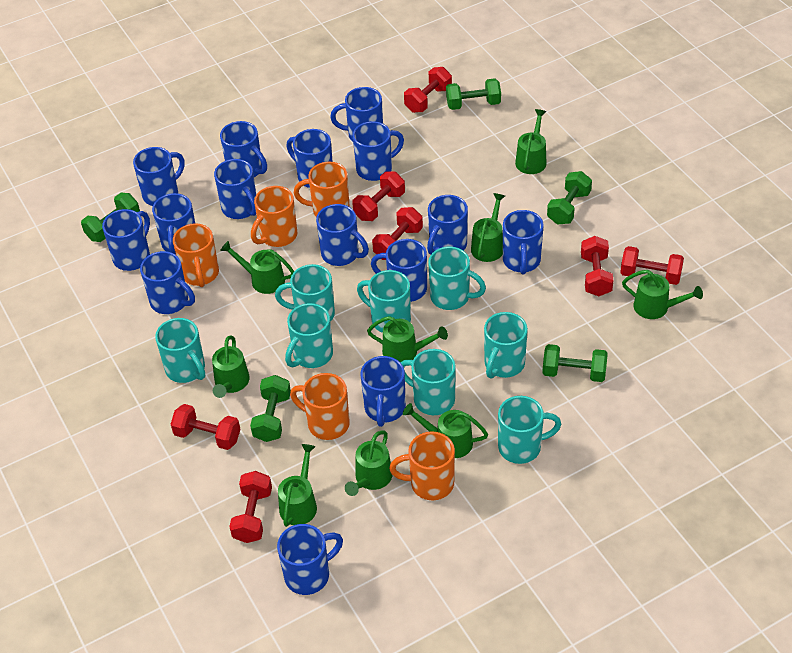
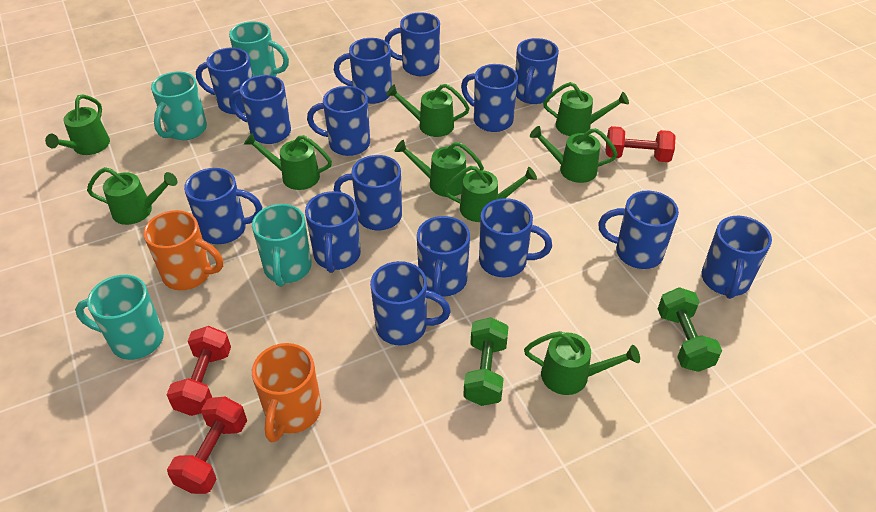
green dumbbell: [81,193,140,242] [250,375,291,442] [446,78,501,110] [542,344,608,382] [547,171,592,225] = 5 -> [463,317,509,406] [658,287,722,372] = 2
orange mug: [173,223,219,287] [251,186,297,247] [290,373,350,440] [294,162,350,217] [389,432,455,500] = 5 -> [143,210,223,290] [252,343,321,442] = 2
red dumbbell: [171,404,240,450] [229,471,272,543] [352,172,405,221] [372,207,423,260] [404,67,452,113] [581,236,614,296] [620,246,684,285] = 7 -> [167,326,231,416] [167,397,247,494] [605,126,676,162] = 3
turquoise mug: [155,318,205,383] [275,264,335,322] [285,303,333,368] [357,270,411,333] [400,349,456,415] [428,247,486,310] [484,312,528,379] [498,396,561,464] = 8 -> [75,275,164,360] [151,72,207,140] [229,21,289,77] [252,204,312,287] = 4

